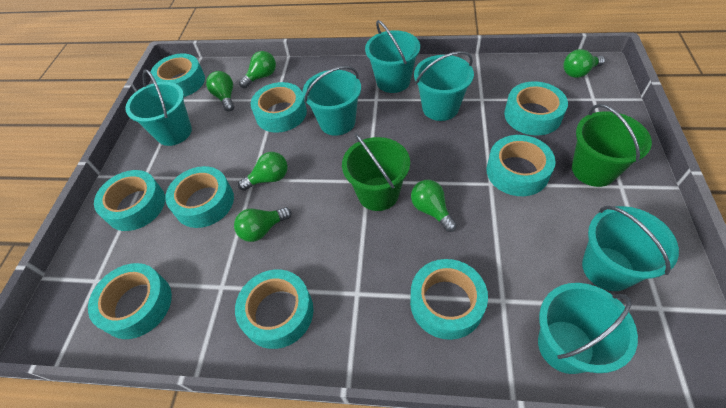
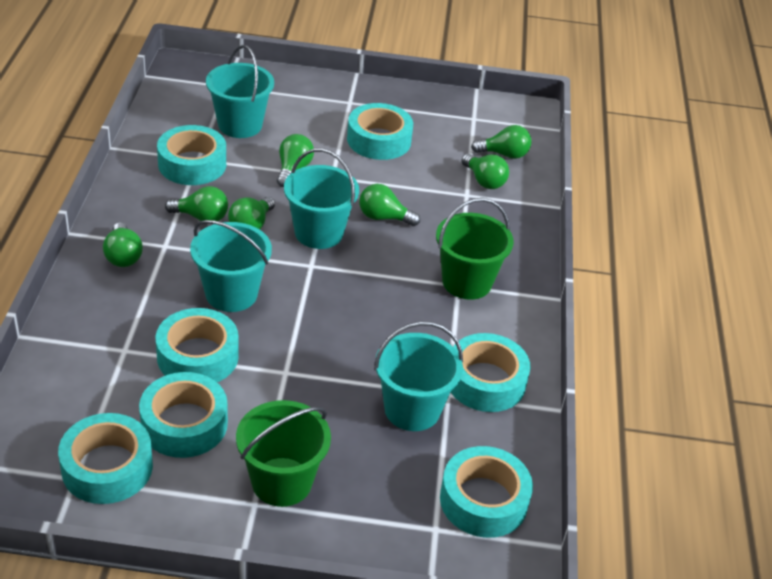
green light bulb: [206,71,234,112] [234,207,292,242] [238,152,288,191] [239,51,276,88] [411,180,457,232] [563,49,605,78] = 6 -> [103,222,143,267] [165,186,228,221] [228,197,275,230] [277,134,314,187] [359,184,420,226] [461,154,509,189] [471,125,531,159] = 7
turquoise bucket: [125,69,192,146] [302,66,361,136] [365,20,420,93] [414,51,474,121] [538,283,638,374] [582,206,679,291] = 6 -> [190,220,272,312] [206,45,274,138] [284,148,359,249] [374,321,463,431] = 4
turquoise tape: [88,263,172,339] [94,170,165,231] [150,53,205,97] [165,166,234,228] [235,269,314,349] [251,82,307,133] [410,259,488,340] [486,135,556,196] [504,82,568,135] = 9 -> [58,413,153,504] [139,372,228,458] [155,308,239,382] [157,125,226,185] [347,103,413,160] [440,446,533,538] [451,333,531,412] = 7

